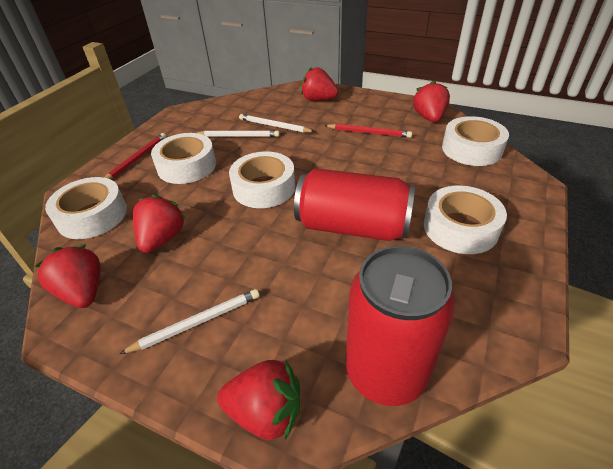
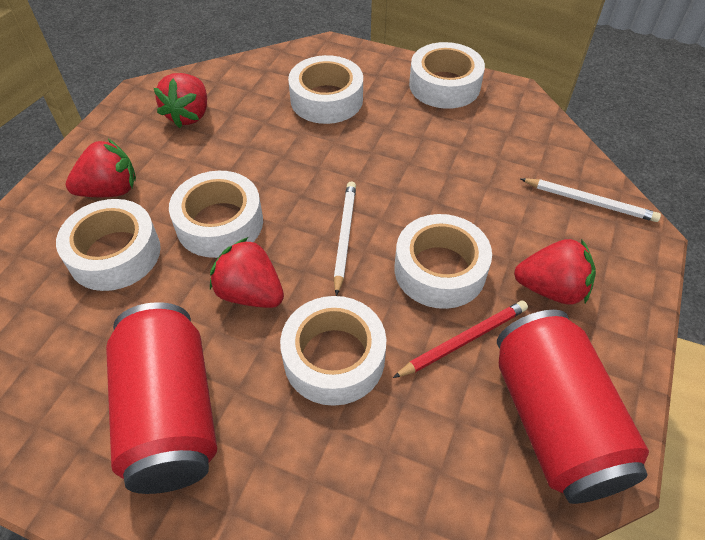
red pencil: [104,133,166,179] [324,124,412,138] = 2 -> [393,301,528,378] = 1
red strawberry: [34,244,101,308] [133,194,186,253] [217,360,300,440] [301,67,339,101] [413,81,450,123] = 5 -> [66,139,136,197] [154,73,207,128] [210,237,284,308] [514,239,596,305] = 4
white pencil: [120,289,260,354] [196,130,280,137] [239,114,315,133] = 3 -> [334,181,356,296] [521,178,661,222] = 2
white tape: [45,177,127,239] [151,133,216,184] [229,151,295,208] [424,185,507,254] [442,116,509,166] = 5 -> [56,199,161,291] [169,171,263,258] [280,296,387,406] [288,55,363,124] [395,214,492,309] [409,42,485,109] = 6

